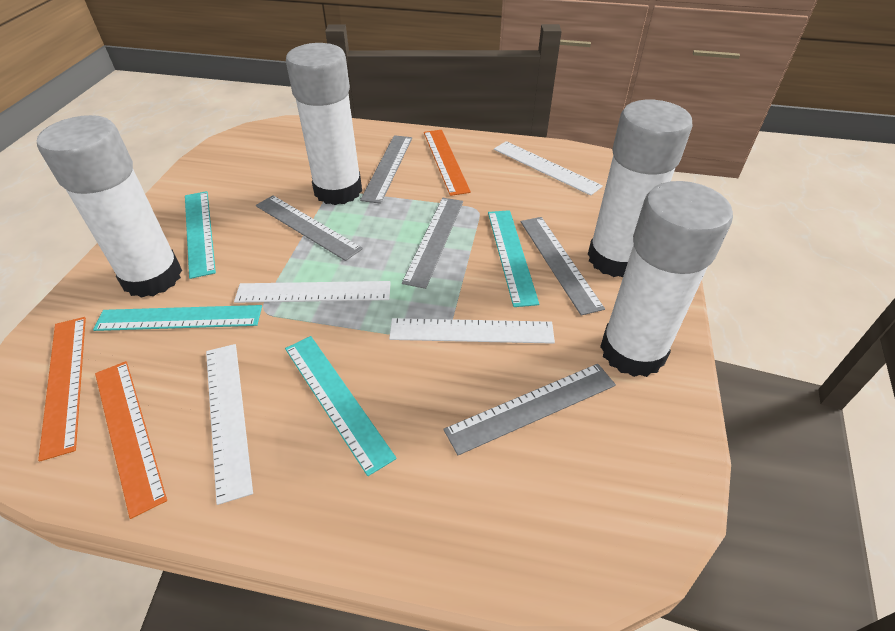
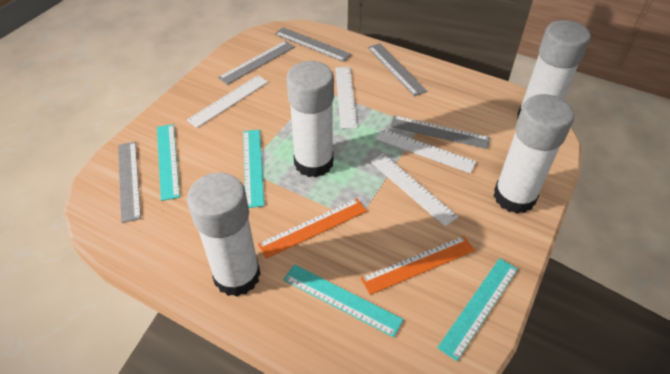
orange ruler: [38,317,86,461] [95,361,167,519] [424,130,471,196] = 3 -> [258,198,367,259] [361,236,475,295] = 2

